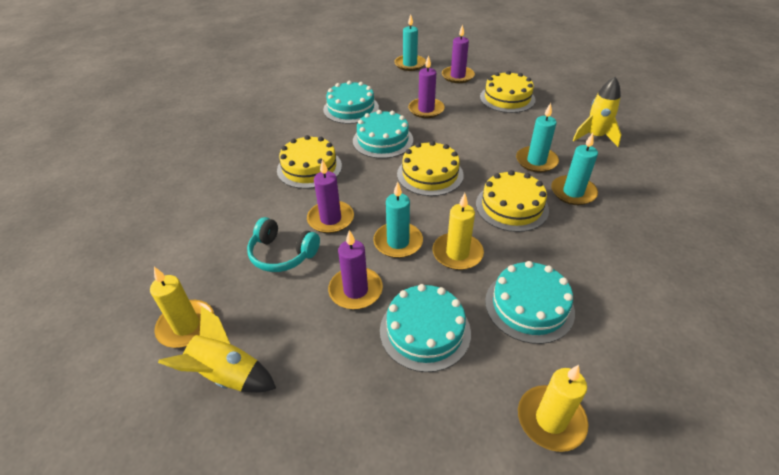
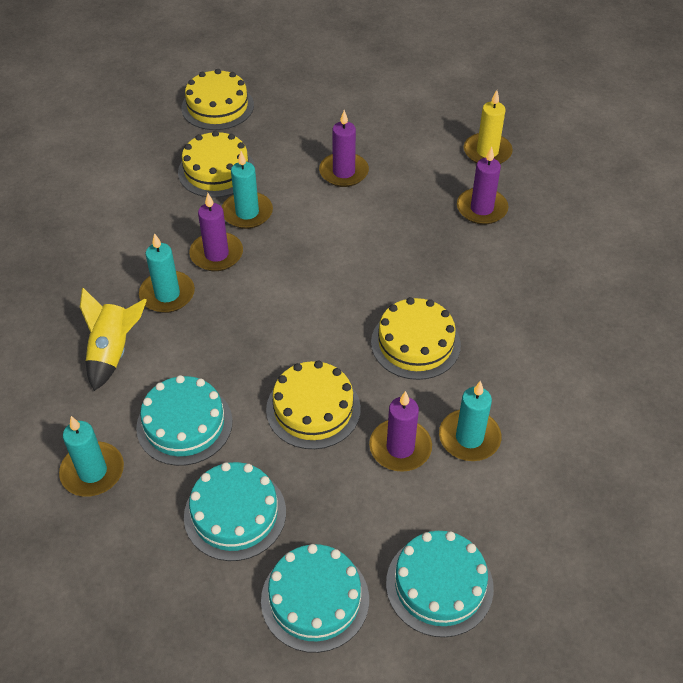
turquoise headphones: [247,217,320,272] = 1 -> none = 0
yellow candle: [150,267,214,348] [433,193,484,270] [518,365,588,452] = 3 -> [464,90,513,164] = 1
yellow rocket: [158,306,276,393] [573,77,622,147] = 2 -> [80,288,147,391] = 1

